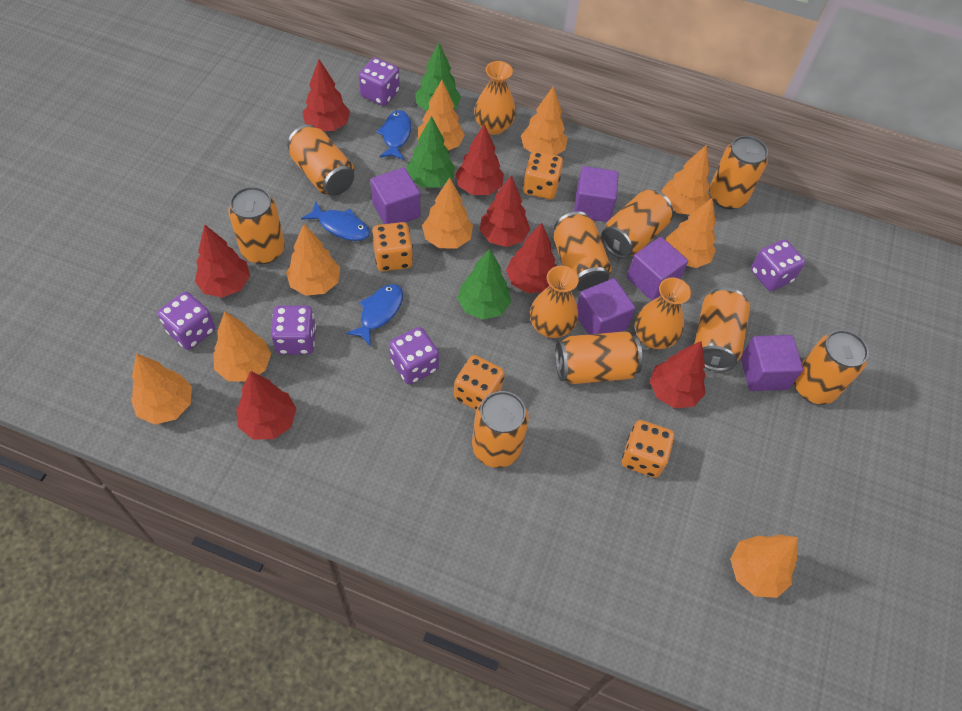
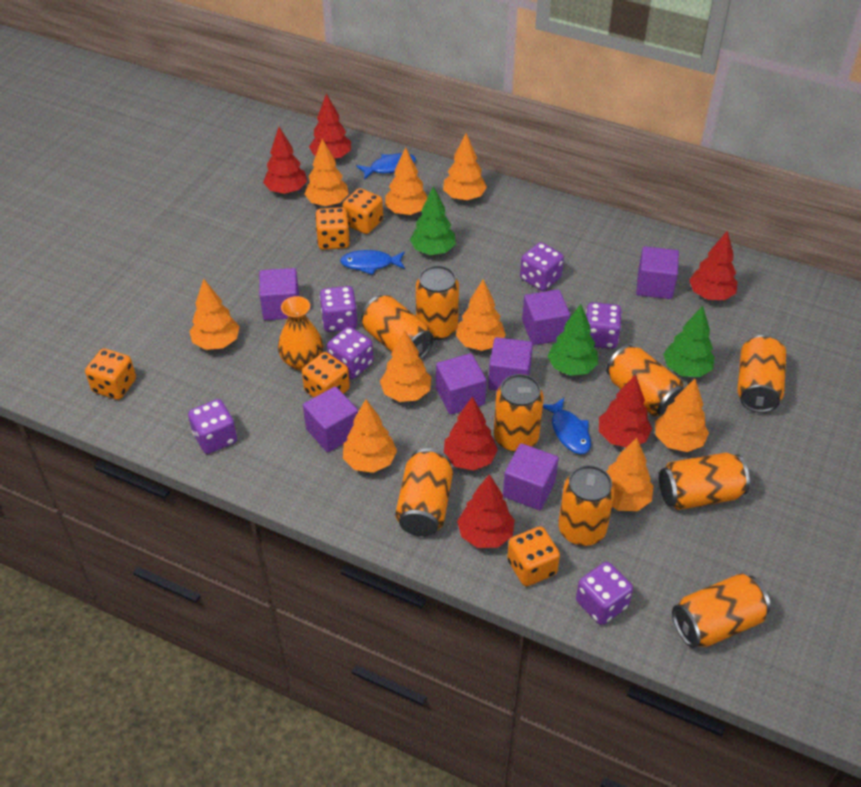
orange dice: [372,222,413,271] [454,355,504,410] [523,151,563,199] [622,420,674,478] = 4 -> [85,348,136,400] [302,352,350,398] [315,207,350,250] [343,188,383,234] [507,526,560,586] = 5
orange vase: [474,61,516,135] [530,266,579,338] [635,278,691,349] = 3 -> [278,296,323,371] = 1
purple cube: [371,168,420,224] [574,166,619,222] [577,278,635,334] [627,237,688,301] [741,335,803,391] = 5 -> [259,268,299,320] [303,386,358,452] [436,353,486,415] [488,337,533,391] [503,443,559,510] [522,289,570,345] [636,246,679,299] = 7
purple dice: [158,292,215,350] [271,305,316,354] [359,58,400,106] [389,327,439,385] [751,239,805,291] = 5 -> [188,399,237,454] [320,286,357,332] [327,327,373,379] [520,242,564,291] [576,562,633,625] [586,302,622,349] = 6
red tree: [195,224,250,298] [237,371,297,439] [303,59,350,131] [455,124,504,195] [480,175,530,247] [506,223,557,293] [649,341,706,408] = 7 -> [263,127,307,194] [309,93,351,159] [444,397,498,471] [457,474,515,548] [599,374,652,447] [689,230,737,300] = 6

